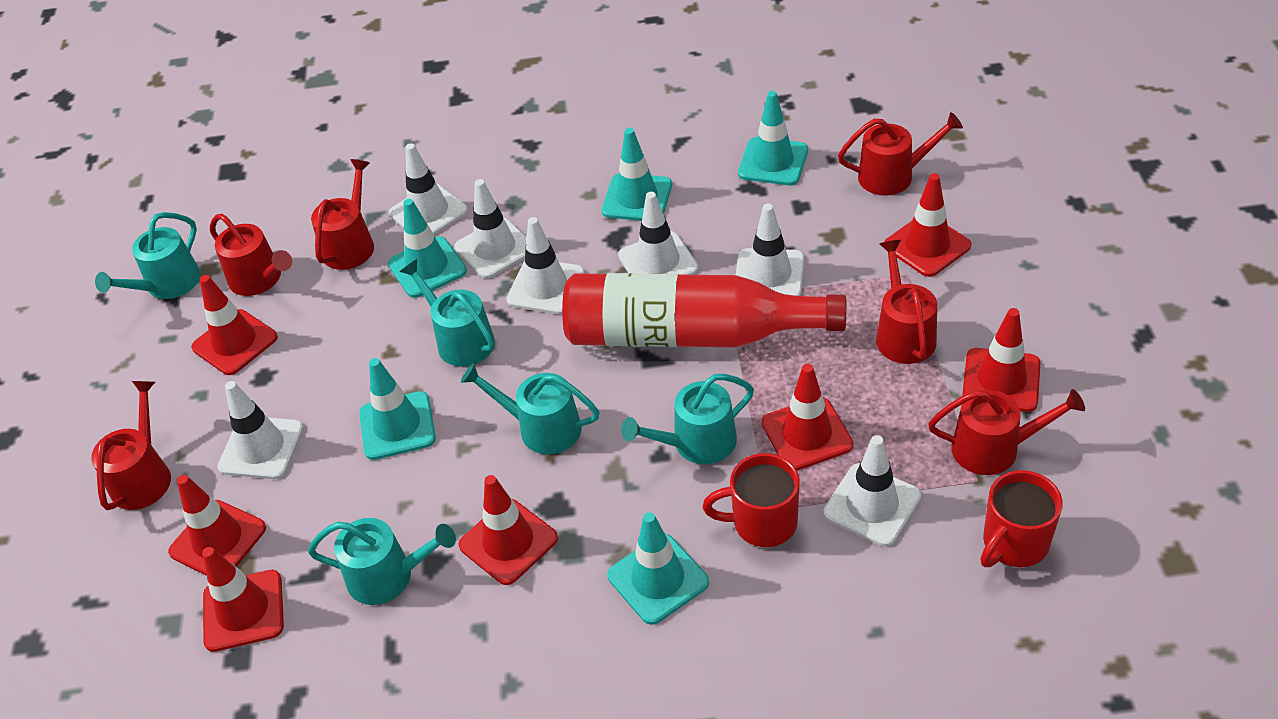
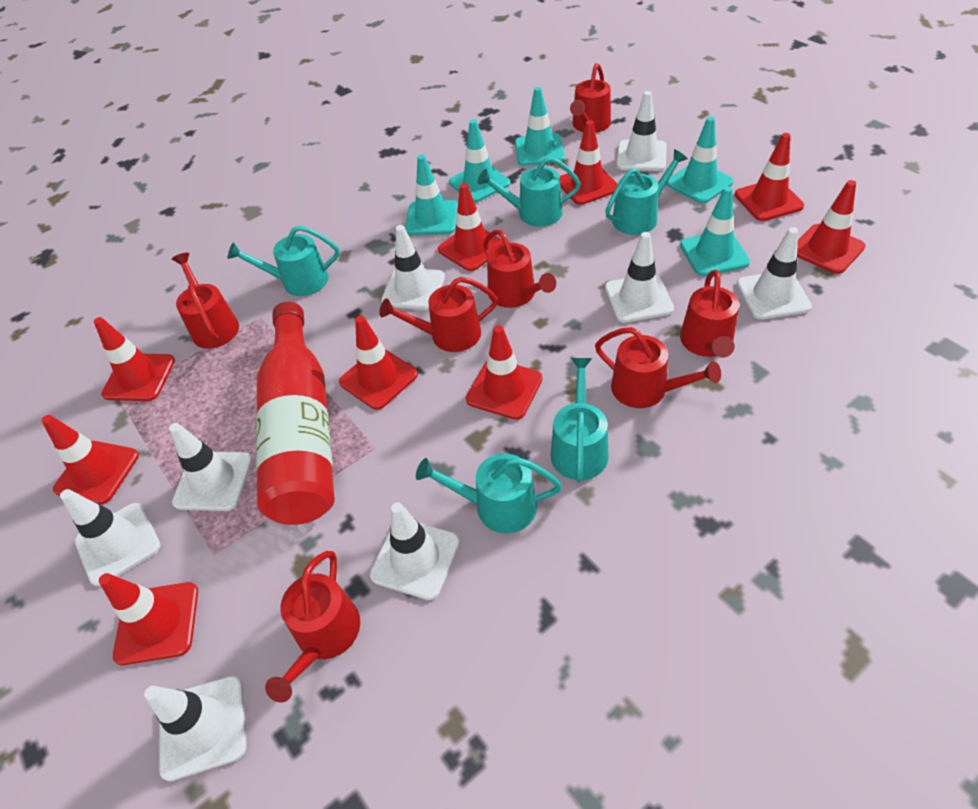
red mug: [703,453,800,547] [980,470,1063,567] = 2 -> none = 0
red traffic cone: [168,475,266,576] [191,275,278,375] [202,547,284,652] [459,475,558,585] [762,364,853,470] [884,173,971,277] [962,308,1041,412] = 7 -> [41,415,139,505] [94,317,175,401] [99,573,198,665] [339,316,418,410] [438,183,503,271] [466,325,542,420] [560,120,618,205] [735,133,804,221] [797,180,866,274] = 9
red watering can: [91,381,171,510] [210,214,292,296] [311,159,374,270] [838,112,963,196] [876,240,937,364] [928,389,1085,475] = 6 -> [172,253,239,349] [265,551,360,702] [379,277,498,352] [483,230,556,308] [570,63,611,133] [595,327,721,408] [680,270,739,358] = 7
white traffic cone: [217,381,304,479] [389,143,468,235] [454,179,527,279] [506,217,585,314] [618,192,698,275] [736,204,804,296] [823,435,921,546] = 7 -> [60,489,161,586] [144,676,247,781] [169,423,252,511] [370,502,460,600] [381,225,445,310] [605,232,674,323] [616,91,667,171] [737,227,812,320] = 8

